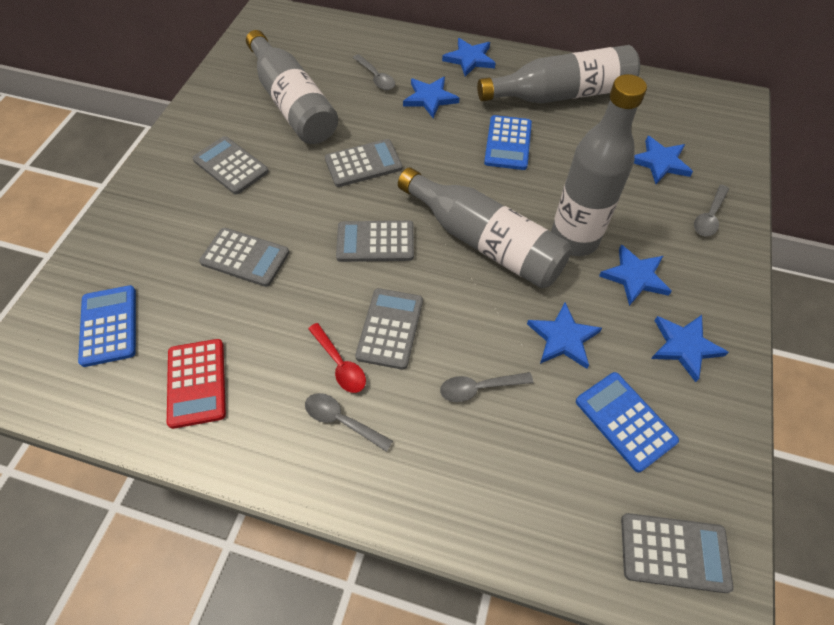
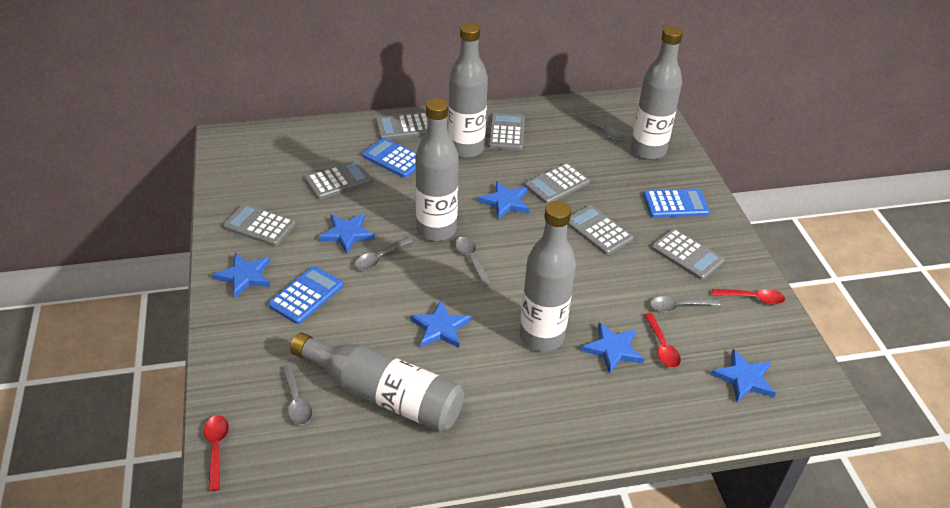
grey bottle: [246,30,338,144] [398,167,572,288] [477,45,640,103] [551,74,647,256] = 4 -> [290,333,464,432] [415,98,459,241] [448,23,488,158] [520,201,576,351] [631,26,683,160] = 5
grey calculator: [192,136,269,195] [199,228,289,287] [325,139,403,187] [336,221,414,262] [355,288,423,370] [621,513,734,593] = 6 -> [223,204,296,246] [305,160,372,199] [376,112,427,139] [488,113,525,150] [525,163,590,204] [568,205,633,255] [651,229,724,280] = 7
grey spoon: [305,393,393,452] [353,54,395,90] [440,372,533,402] [694,185,729,236] = 4 -> [282,364,313,425] [355,237,412,270] [455,237,492,286] [577,114,624,141] [650,296,720,312] = 5
red calculator: [167,339,226,429] = 1 -> none = 0
red spoon: [308,323,366,393] = 1 -> [204,415,229,491] [644,313,681,368] [712,289,785,305] = 3

